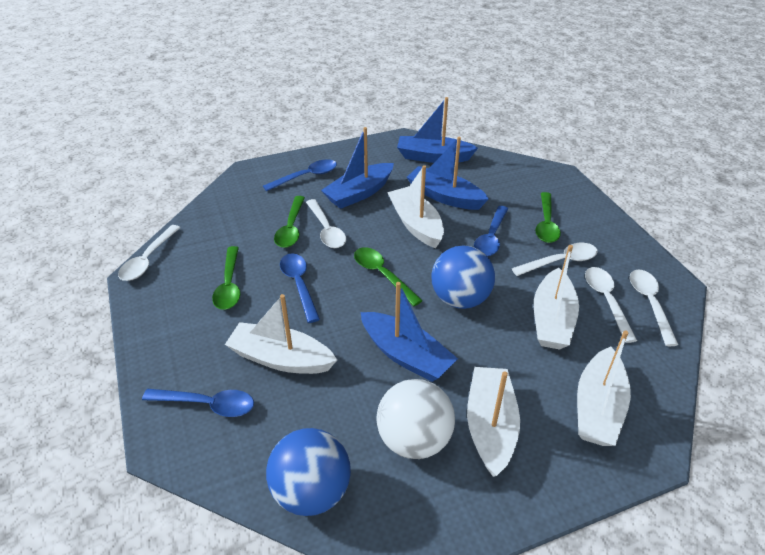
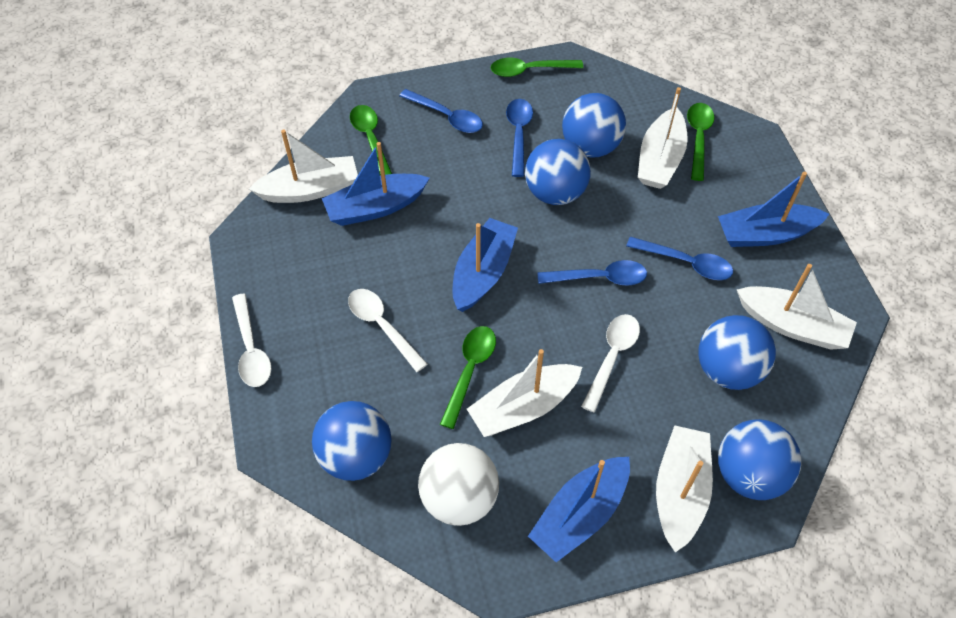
blue ball: [266,428,351,516] [431,246,495,309] = 2 -> [312,401,392,481] [525,139,591,205] [562,93,626,158] [698,315,776,390] [718,419,801,500] = 5
white spoon: [118,225,180,281] [306,199,346,248] [512,243,597,276] [585,267,637,343] [630,269,678,346] = 5 -> [232,294,271,387] [348,289,427,372] [581,314,640,412] = 3

